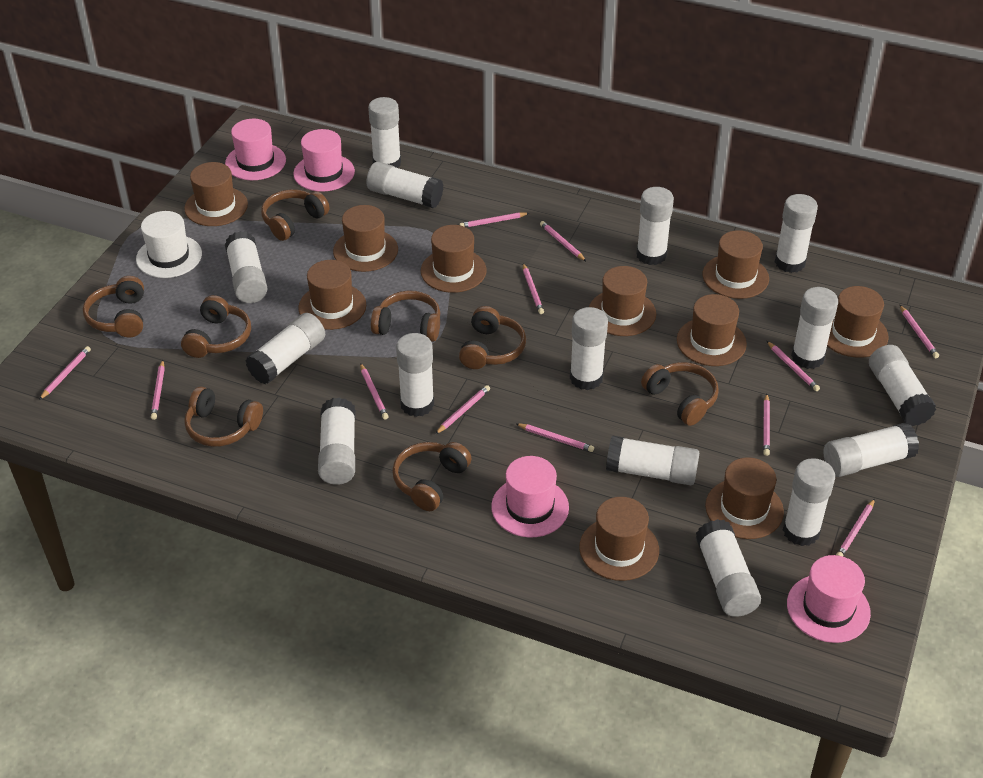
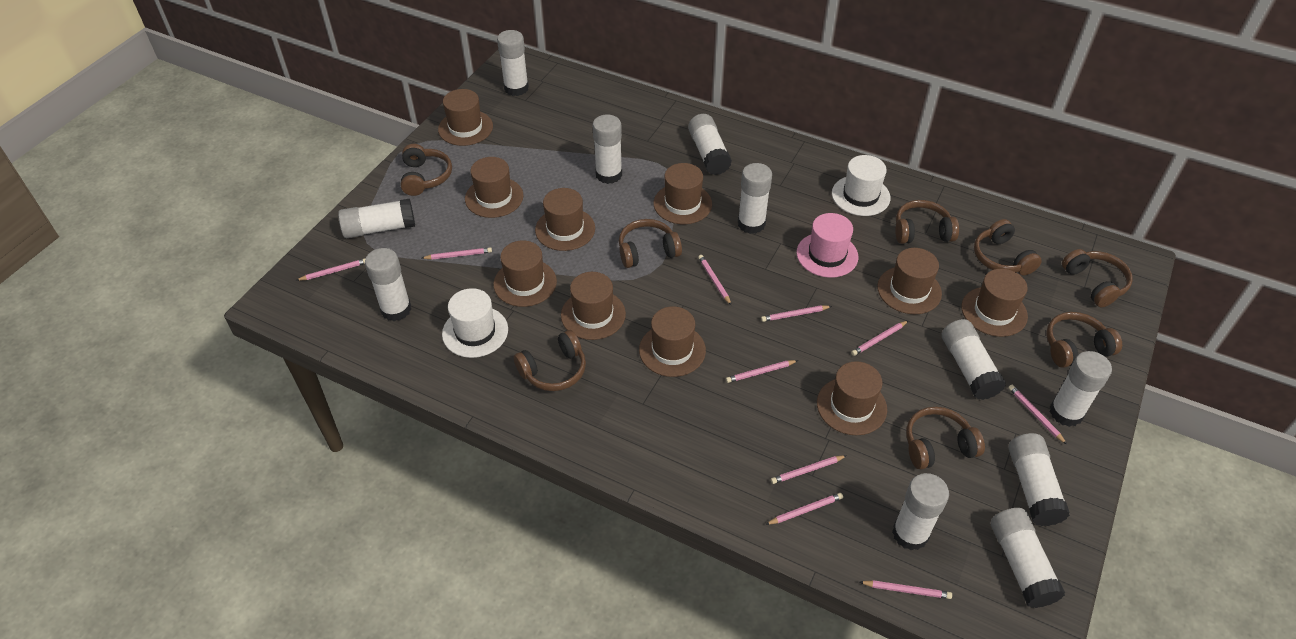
pink hat: [225,119,286,180] [293,129,355,192] [491,456,569,538] [787,555,871,643] = 4 -> [796,213,858,278] = 1
pink pencil: [39,346,91,400] [151,360,165,420] [360,363,389,419] [435,385,490,434] [459,212,529,228] [515,423,594,452] [523,263,544,314] [540,221,586,261] [763,394,770,456] [767,341,820,391] [836,499,875,556] [900,305,939,358] = 12 -> [296,258,366,281] [422,247,492,260] [698,255,731,305] [726,360,798,383] [761,305,832,322] [765,493,843,525] [771,455,847,484] [851,320,909,356] [860,580,952,599] [1008,385,1067,444] = 10
white glue stick: [225,231,267,303] [245,313,325,384] [318,397,356,485] [367,162,444,208] [368,97,401,168] [396,333,434,417] [570,307,608,390] [606,435,699,485] [636,187,674,265] [696,519,761,617] [775,194,818,273] [783,458,835,546] [791,287,838,369] [823,423,919,477] [869,345,936,426] = 15 -> [338,199,415,238] [365,248,411,321] [497,30,529,96] [593,114,622,184] [688,114,732,175] [738,163,772,234] [892,473,949,550] [942,319,1006,400] [991,508,1065,608] [1009,433,1070,526] [1050,351,1112,427] = 11
white hat: [136,211,202,278] = 1 -> [442,288,508,358] [832,155,891,216] = 2

